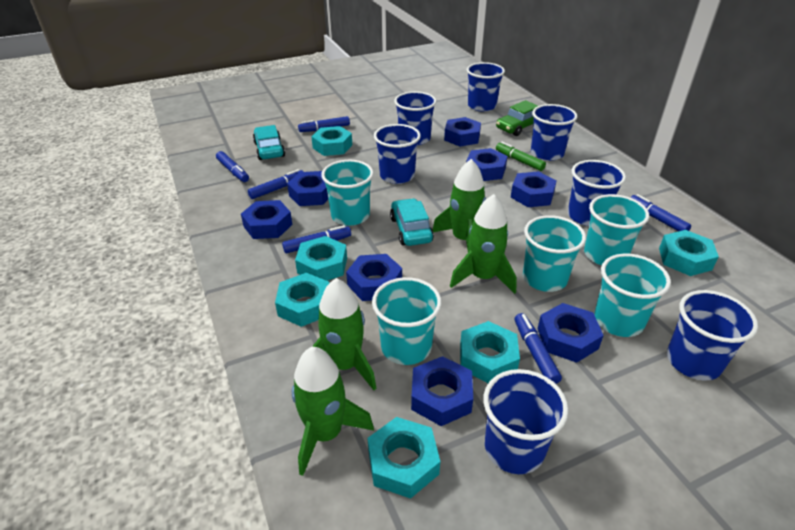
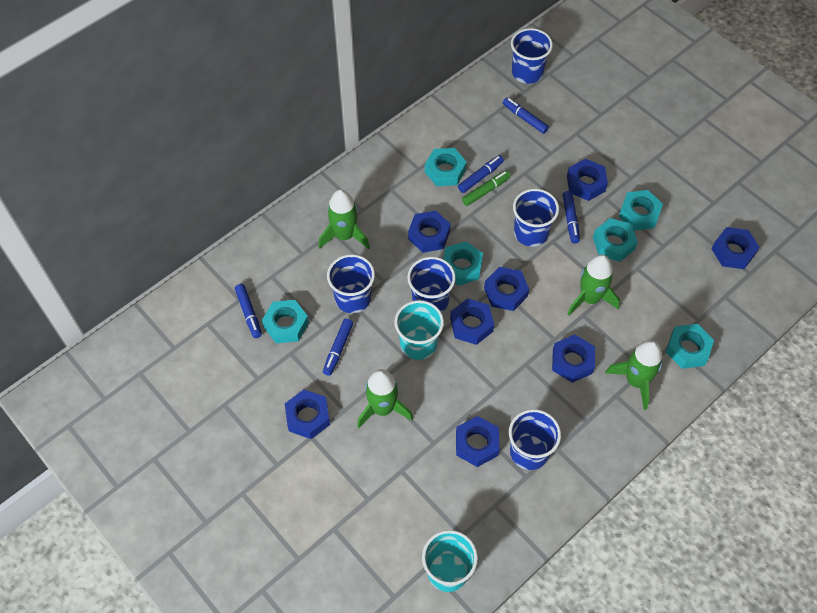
blue cup: [374,124,421,184] [394,91,436,145] [467,62,505,112] [483,369,568,474] [531,104,578,161] [568,160,626,226] [667,290,758,380] = 7 -> [327,254,375,313] [407,257,456,313] [509,409,561,470] [511,28,553,84] [513,189,559,247] = 5
blue marker: [216,151,249,182] [248,169,303,199] [282,225,351,253] [298,116,350,132] [515,313,562,384] [630,194,691,231] = 6 -> [235,284,262,338] [323,319,353,376] [458,155,504,193] [503,98,549,134] [563,191,580,244] = 5
green car: [496,100,538,136] = 1 -> none = 0
turquoise car: [253,125,285,160] [390,198,434,246] = 2 -> none = 0
turquoise cup: [321,160,374,226] [372,277,442,365] [523,215,586,292] [584,194,649,265] [594,254,671,337] = 5 -> [394,300,444,360] [422,530,478,592] = 2

